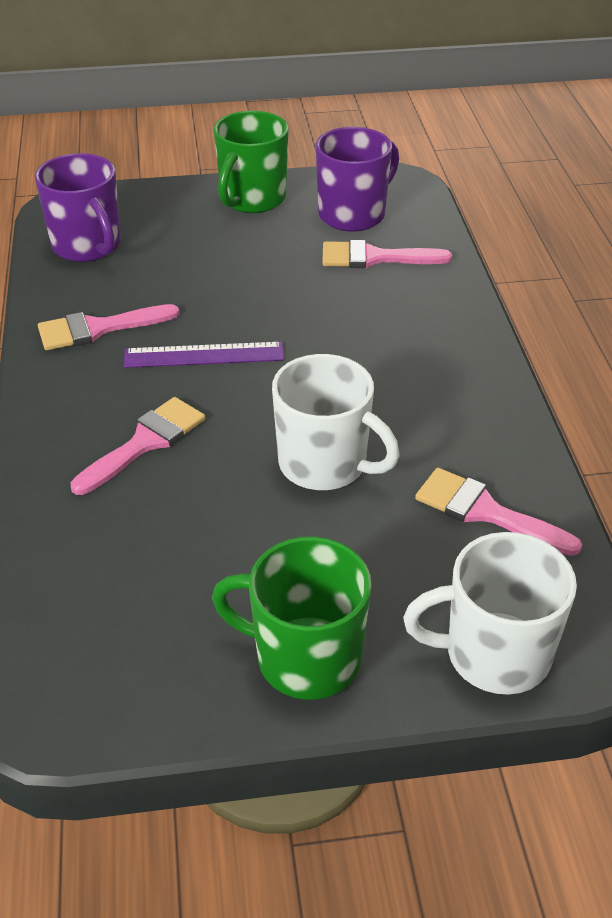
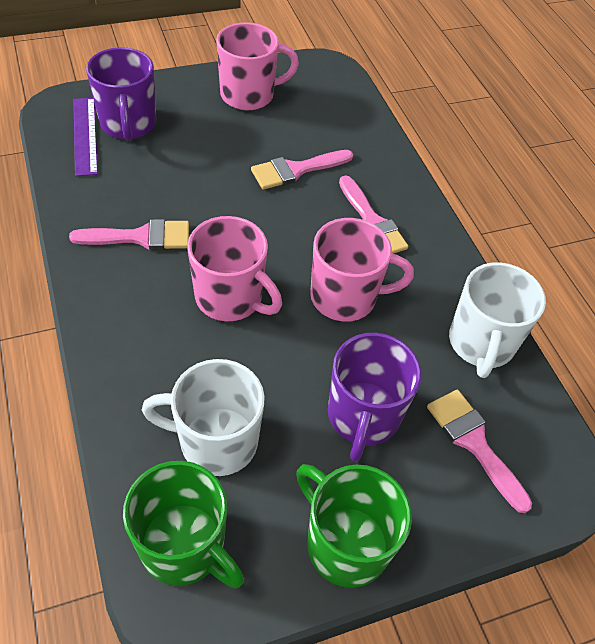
pink mug: none = 0 -> [187,216,282,321] [216,23,299,110] [310,218,414,322] = 3

